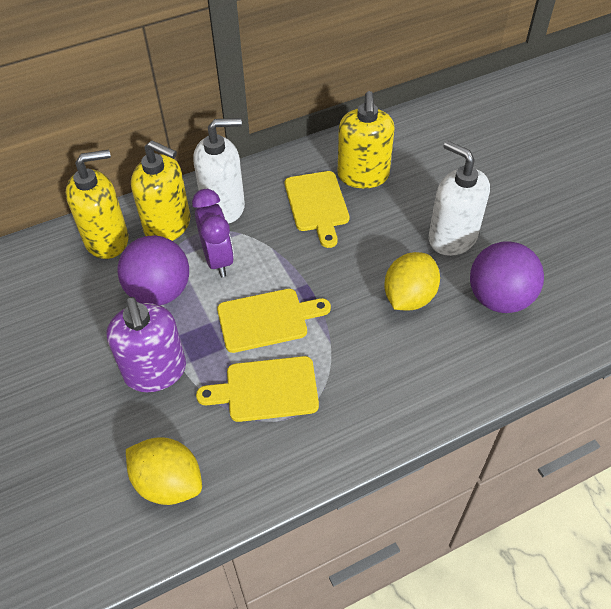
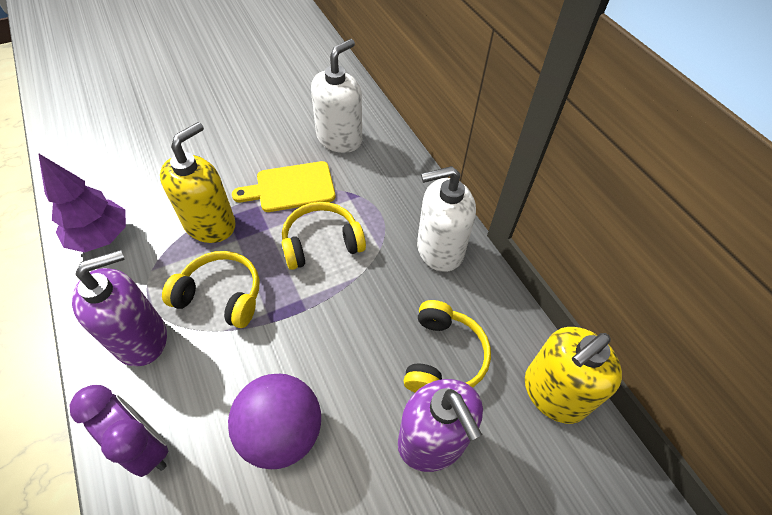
purple ball: [117,235,189,305] [470,241,544,313] = 2 -> [228,374,321,469] = 1
purple soap dispenser: [106,297,186,392] = 1 -> [72,250,167,366] [398,379,483,472] = 2
purple tree: none = 0 -> [38,153,126,252] = 1
yellow cutting board: [196,356,319,422] [217,289,331,353] [285,171,349,248] = 3 -> [232,161,335,212] = 1
yellow headphones: none = 0 -> [162,251,260,328] [282,202,366,270] [404,300,491,392] = 3
yellow lemon: [126,437,202,505] [384,252,440,311] = 2 -> none = 0
yellow soap dispenser: [66,150,129,259] [131,141,190,241] [338,91,395,188] = 3 -> [160,122,236,243] [525,327,622,424] = 2

